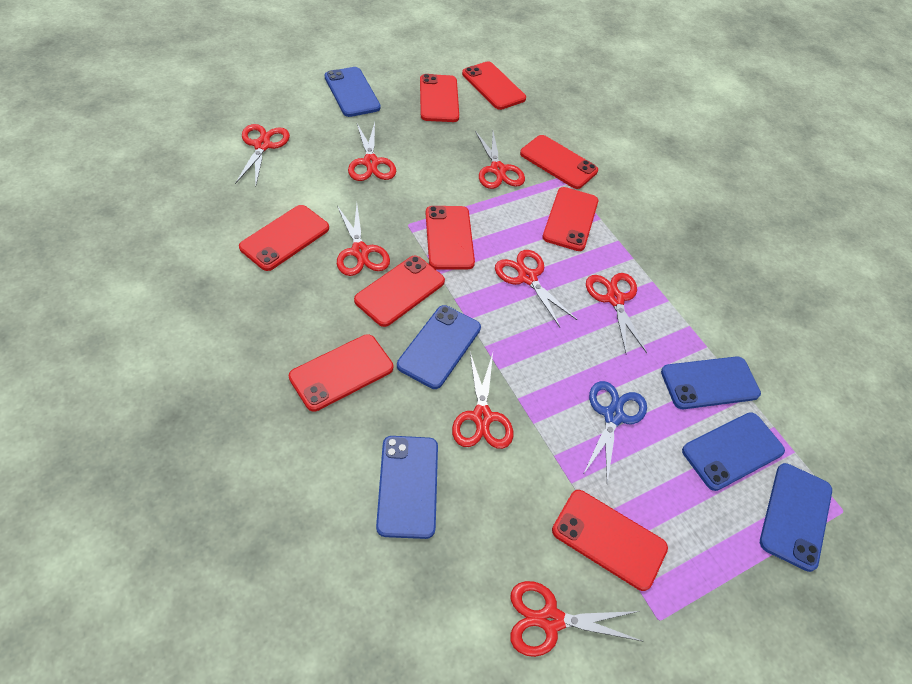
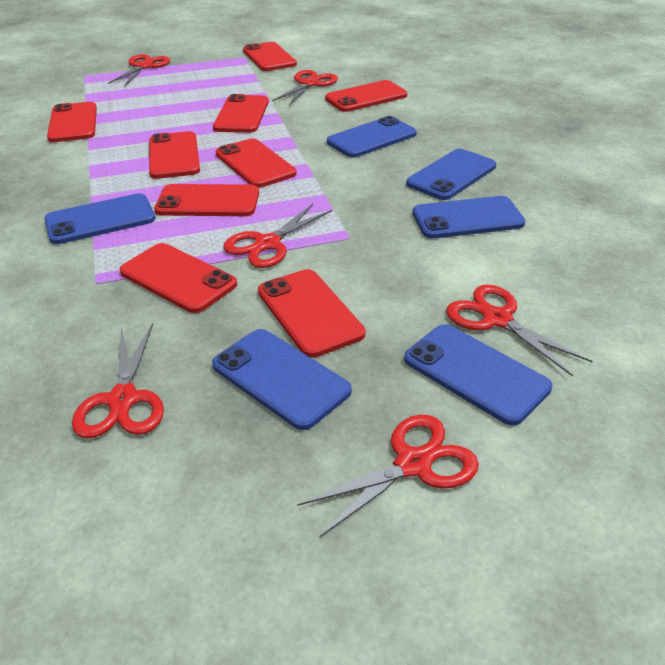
blue scissors: [583,381,647,484] = 1 -> none = 0
red scissors: [235,124,290,185] [337,205,390,276] [348,122,396,181] [452,352,513,449] [475,131,525,189] [495,250,577,327] [510,581,642,657] [586,273,647,353] = 8 -> [72,323,164,438] [108,54,170,87] [223,204,333,268] [272,70,338,106] [297,414,479,537] [446,285,593,377] = 6

